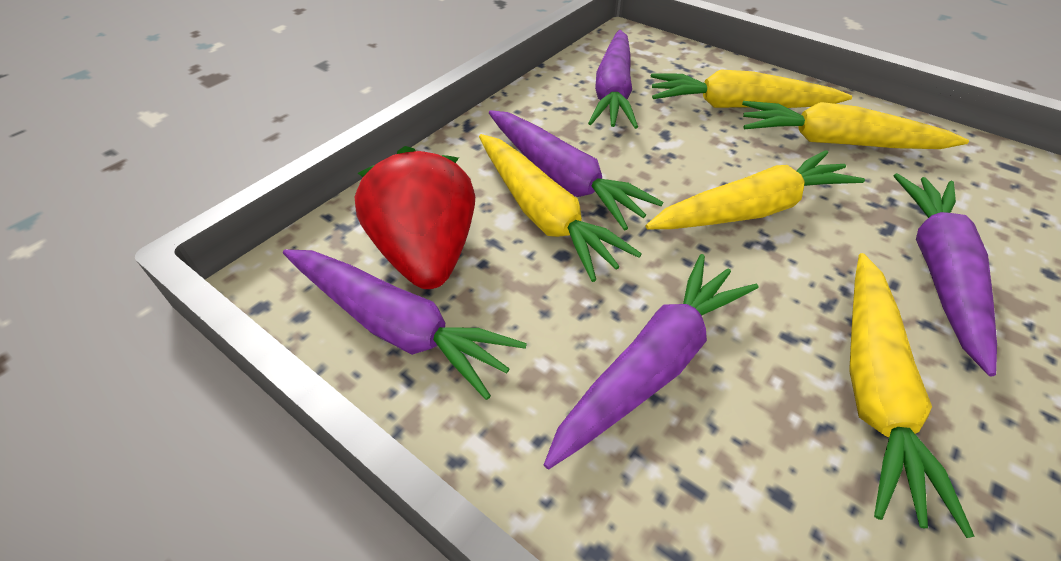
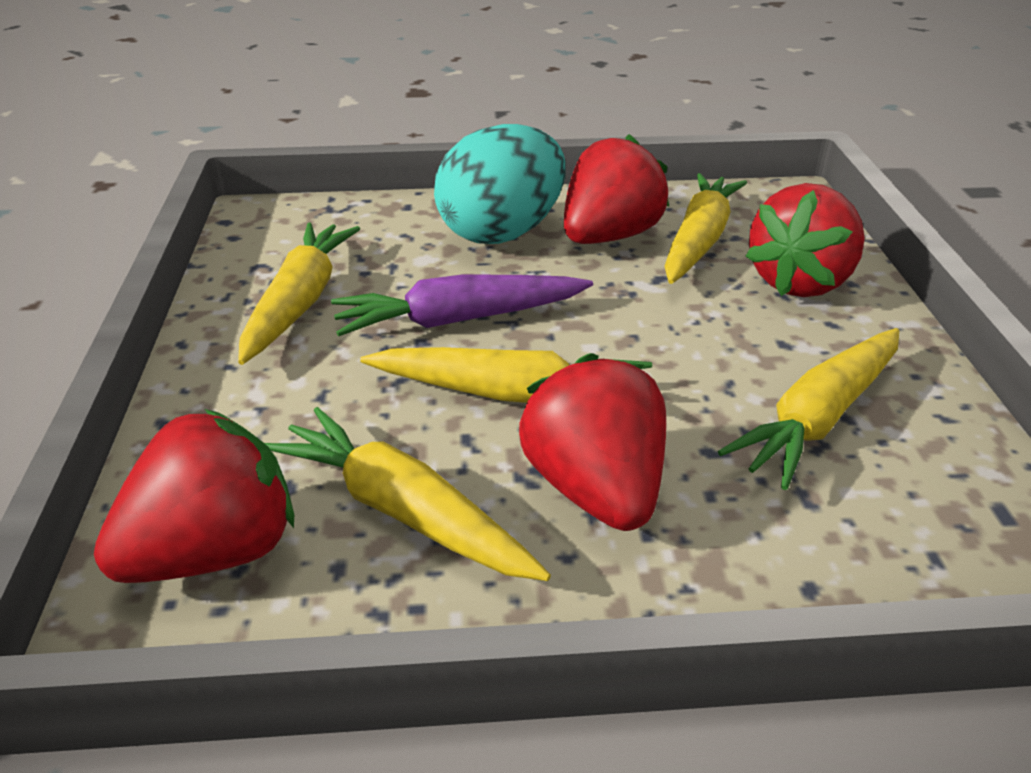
purple carrot: [283,249,527,400] [489,110,663,231] [544,254,758,469] [588,30,638,129] [893,173,997,377] = 5 -> [331,274,593,336] = 1
red strawberry: [355,146,475,289] = 1 -> [94,409,294,583] [519,353,666,531] [564,134,669,244] [745,183,865,297] = 4
turquoise egg: none = 0 -> [434,124,565,244] = 1

